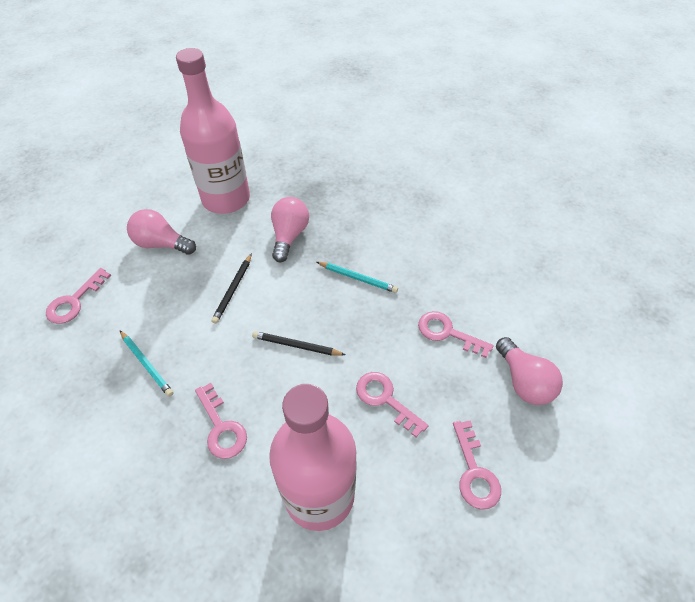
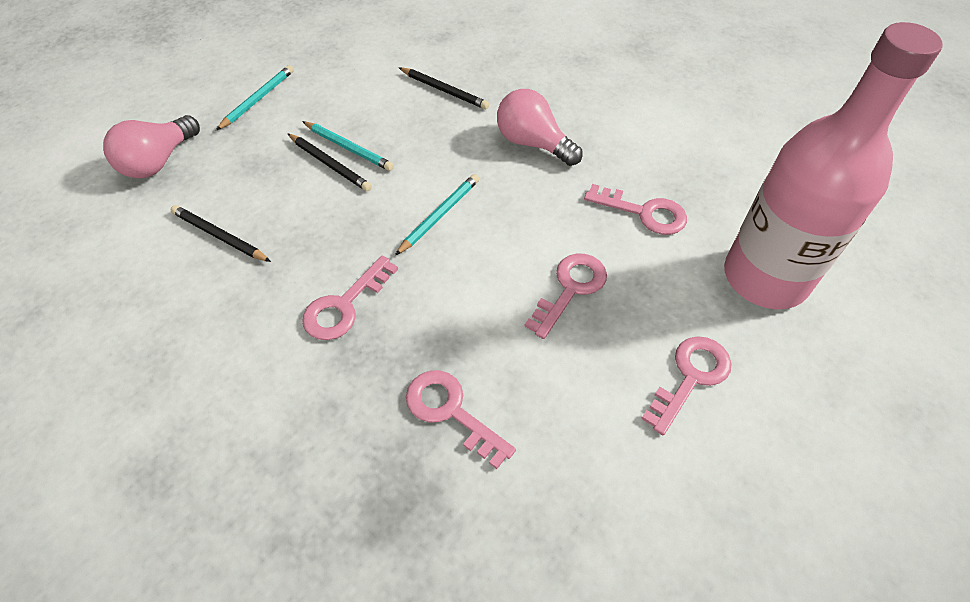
black pencil: [211,253,252,324] [252,331,346,356] = 2 -> [171,205,271,262] [287,133,372,191] [398,67,489,110] = 3
pink bottle: [176,48,250,214] [269,384,357,531] = 2 -> [724,22,943,309] = 1
pink light bulb: [127,209,196,255] [271,197,309,262] [496,337,563,405] = 3 -> [103,115,200,178] [497,89,582,166] = 2
turquoise pencil: [120,331,174,397] [317,262,398,293] = 2 -> [216,65,294,130] [302,121,394,171] [395,174,479,255] = 3

